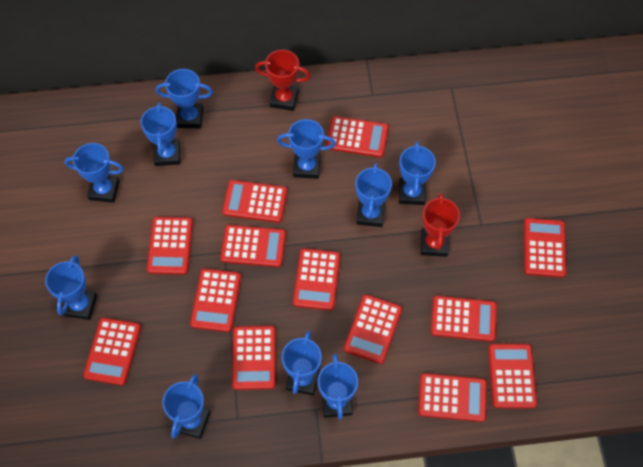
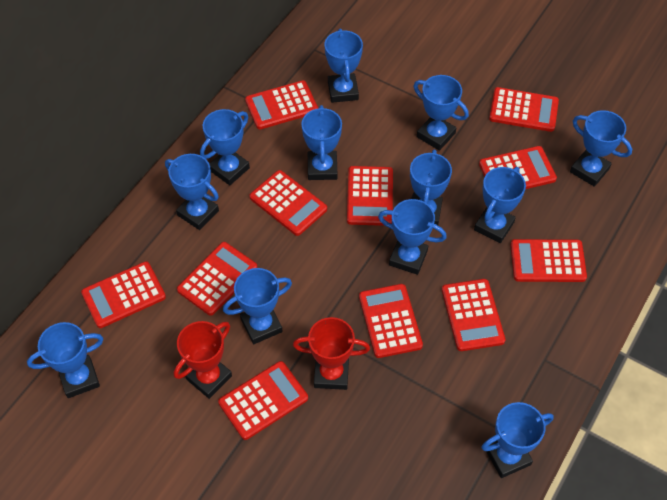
blue trophy: [45,255,97,320] [64,143,124,203] [141,103,180,166] [156,69,213,128] [162,374,210,439] [277,119,336,179] [282,331,322,396] [318,354,358,420] [356,163,392,227] [399,142,436,205] = 10 -> [27,322,103,398] [165,154,219,230] [200,109,250,185] [223,268,292,344] [301,105,342,180] [325,28,363,103] [378,199,447,275] [410,150,452,225] [414,75,469,151] [474,167,526,243] [481,402,554,478] [570,110,632,187] = 12
red calculator: [83,318,141,386] [147,217,193,275] [190,269,241,332] [220,225,286,267] [222,180,288,223] [232,326,276,390] [293,248,340,310] [326,116,389,157] [344,294,402,364] [418,373,487,422] [431,296,497,342] [488,344,537,409] [524,218,566,278] = 13 -> [81,261,166,328] [177,242,257,316] [218,361,308,440] [245,80,318,129] [249,170,327,236] [347,166,393,226] [359,284,423,358] [442,279,505,351] [479,146,557,189] [489,87,559,132] [510,239,587,282] = 11

